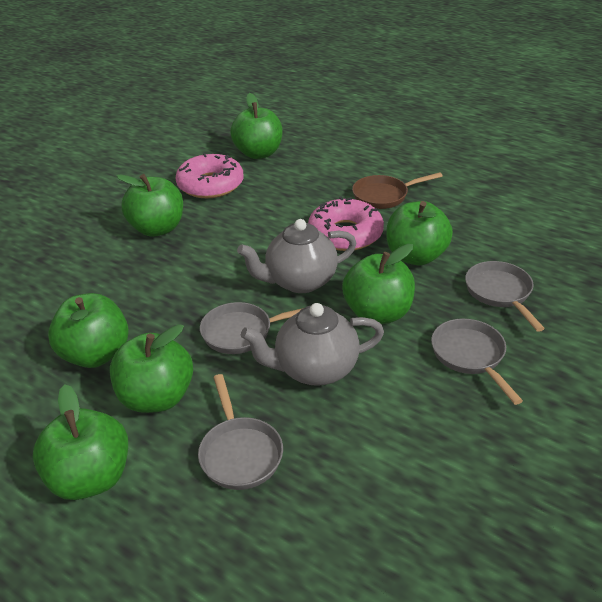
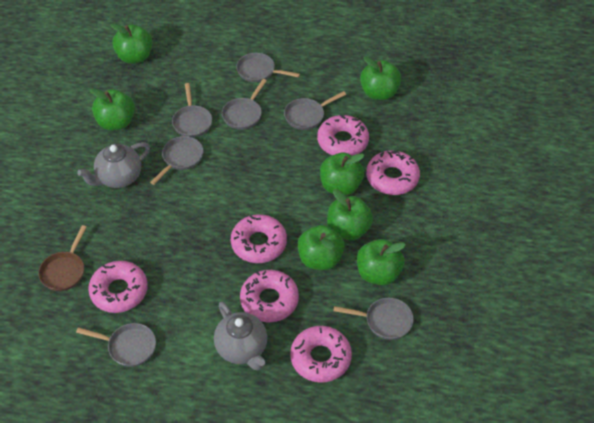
grey pan: [198,374,283,490] [200,302,303,354] [431,319,523,405] [465,261,545,332] = 4 -> [76,323,156,367] [150,136,203,185] [172,83,212,138] [222,79,267,130] [236,53,300,82] [284,91,346,130] [333,298,414,340] = 7
pink donut: [176,153,243,198] [308,196,384,251] = 2 -> [88,261,148,313] [231,214,287,263] [240,270,299,322] [290,326,352,383] [317,115,369,156] [366,150,420,195] = 6

